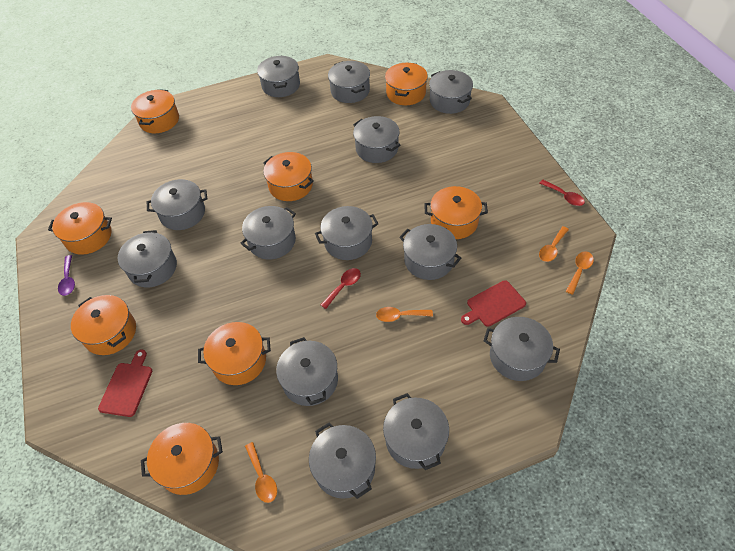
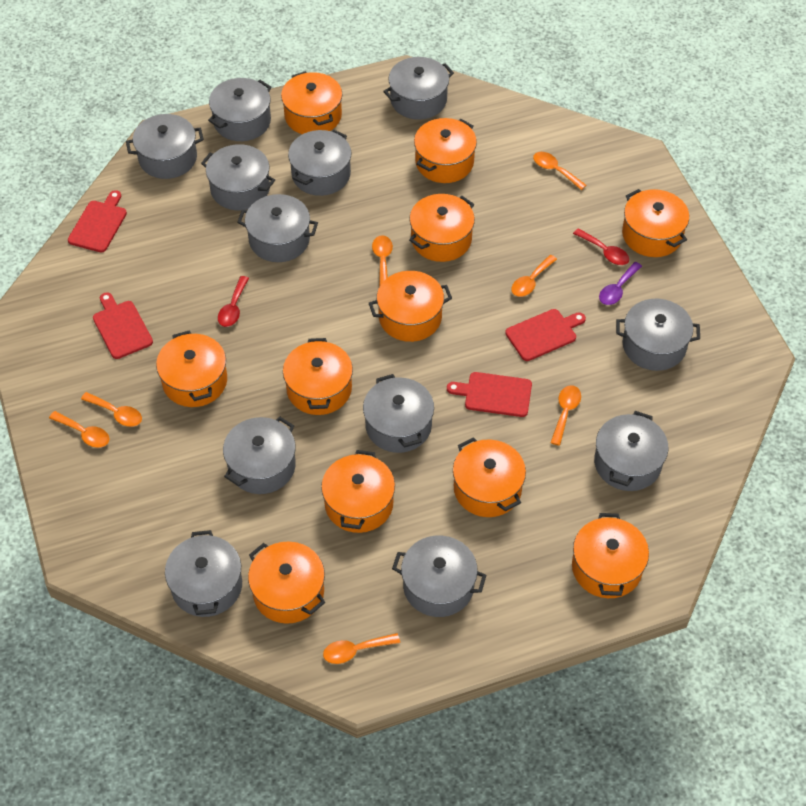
grey pot: [118,230,177,287] [147,179,207,230] [240,206,296,260] [257,56,300,97] [276,337,338,406] [309,422,376,499] [315,206,379,260] [328,61,370,103] [353,116,400,163] [383,393,449,470] [399,224,461,280] [429,70,473,114] [484,317,560,381] = 13 -> [126,114,204,179] [165,530,242,617] [201,144,275,210] [208,78,272,141] [223,417,296,494] [237,194,318,262] [288,130,351,196] [363,374,434,453] [383,57,454,120] [392,535,487,617] [594,411,668,491] [616,299,700,371] = 12
orange pot: [48,202,112,255] [71,295,136,355] [131,89,179,133] [141,423,223,495] [198,322,271,385] [263,152,314,201] [385,62,428,105] [424,186,488,239] = 8 -> [156,331,227,407] [248,541,325,624] [281,71,342,134] [283,338,353,415] [321,450,395,533] [369,271,452,342] [409,194,475,262] [414,118,477,183] [453,437,526,517] [572,513,649,598] [622,189,689,257] = 11
orange spoon: [245,442,277,503] [376,307,433,322] [539,226,569,262] [566,251,594,295] = 4 -> [49,411,109,448] [81,392,142,427] [323,633,400,664] [372,235,393,287] [511,255,557,297] [533,152,586,190] [550,385,581,446] = 7
red cutting board: [98,349,152,417] [461,280,526,327] = 2 -> [68,190,127,253] [93,292,153,359] [447,372,532,417] [505,309,586,361] = 4

